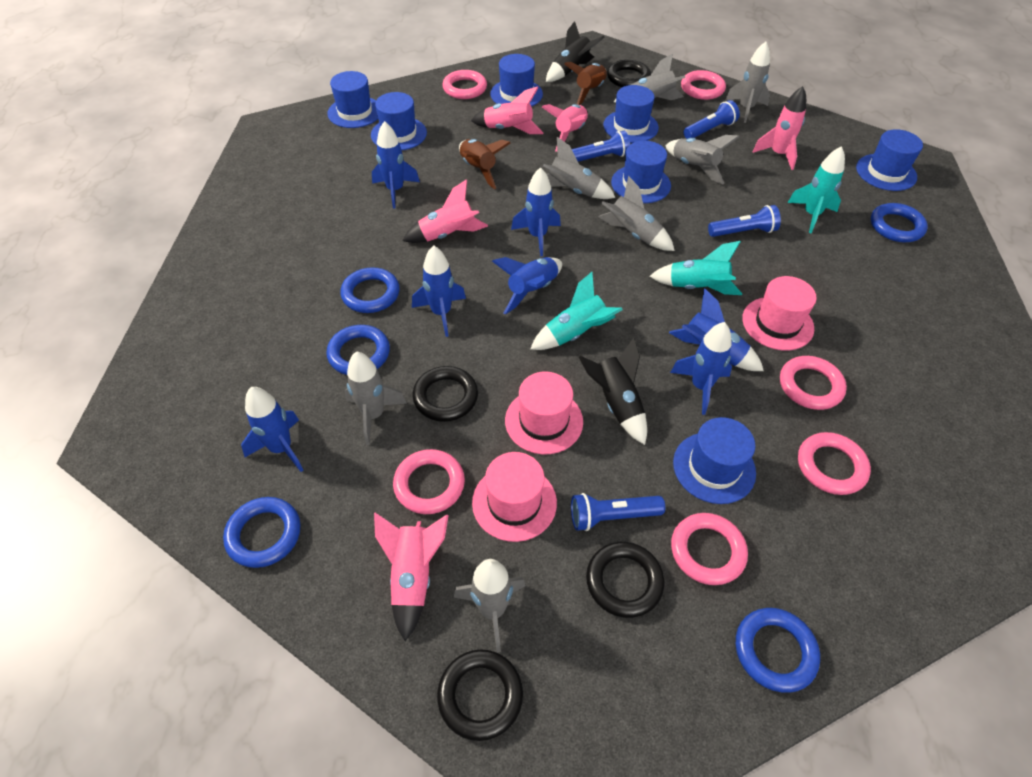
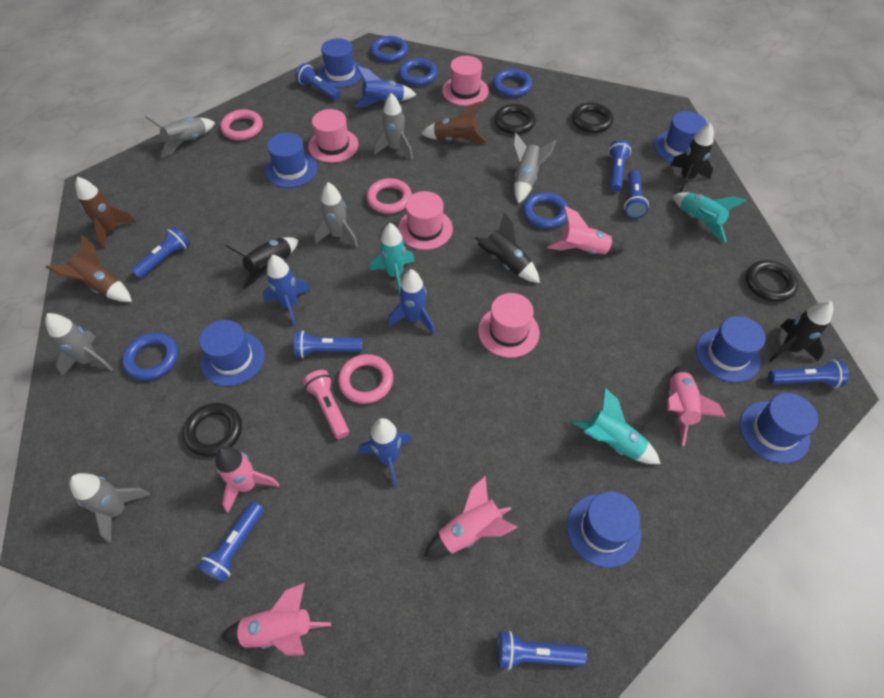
black rocket: [546,21,604,82] [579,338,647,445] = 2 -> [226,237,298,289] [475,212,540,283] [670,123,714,193] [769,301,833,362] = 4
blue flashlight: [571,493,665,531] [572,131,630,162] [683,100,740,139] [708,205,781,237] = 4 -> [131,226,190,279] [197,501,264,583] [294,331,362,358] [295,63,340,100] [497,631,587,670] [608,140,631,192] [624,170,649,219] [768,360,849,388] = 8
blue rocket: [241,387,303,472] [372,121,420,208] [412,246,466,337] [492,257,562,315] [511,167,561,256] [669,288,764,371] [670,322,732,415] = 7 -> [263,255,311,326] [354,66,416,107] [359,418,412,488] [388,269,435,335] = 4
brown rocket: [459,139,511,189] [564,62,607,105] = 2 -> [46,235,132,302] [75,177,137,250] [421,101,487,144] = 3
grey rocket: [345,351,407,445] [454,559,526,653] [543,137,615,199] [599,176,675,251] [614,54,685,103] [665,135,739,184] [726,42,770,123] = 7 -> [45,313,113,376] [69,473,150,543] [145,115,215,158] [314,182,358,248] [374,93,413,160] [513,132,556,204] = 6
pink flashlight: none = 0 -> [303,370,349,439] = 1
pink hat: [472,452,557,542] [505,372,583,454] [742,276,817,350] = 3 -> [308,109,358,163] [398,191,453,250] [442,56,489,106] [478,293,540,358] = 4
pink ring: [393,449,465,514] [442,70,487,99] [671,513,748,585] [681,70,726,100] [780,356,847,410] [798,432,871,495] = 6 -> [220,109,263,140] [338,354,393,404] [366,178,412,214] = 3

